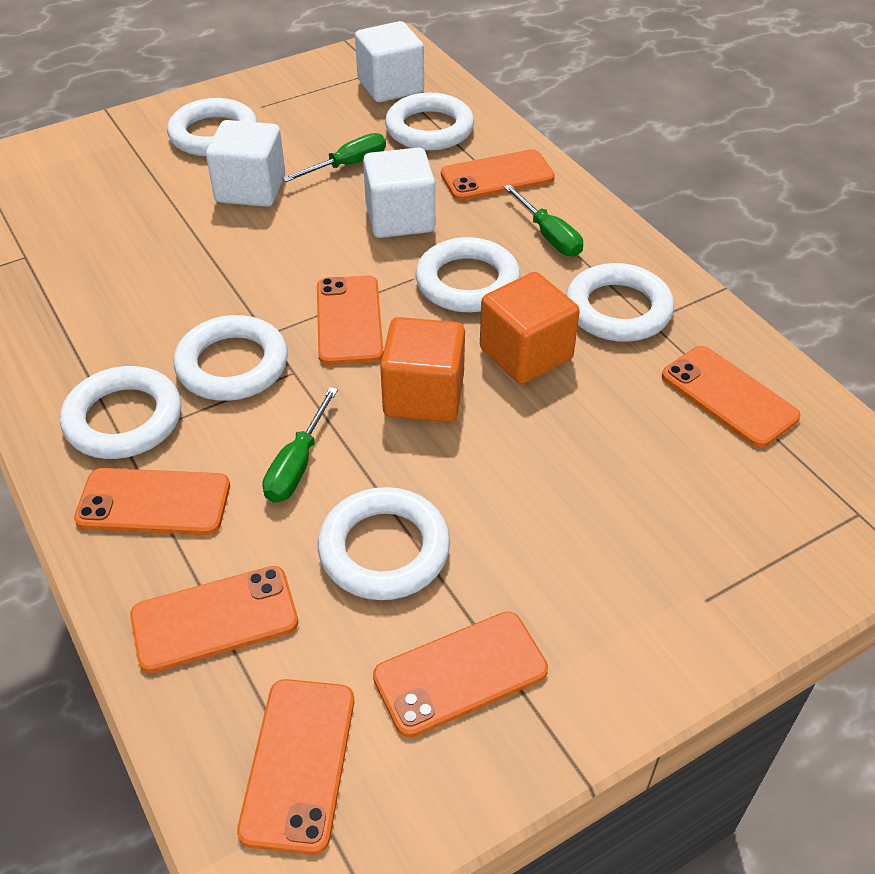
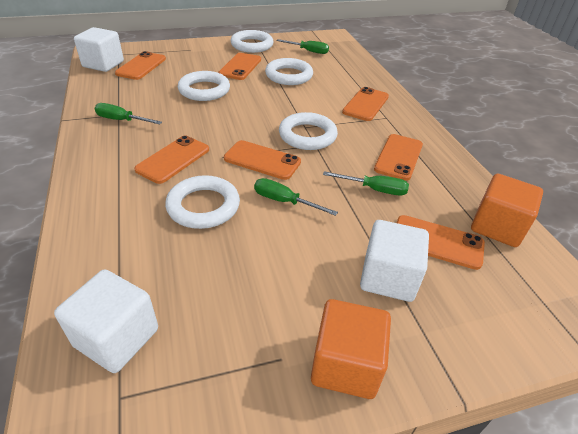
green screwdriver: [262,387,338,503] [282,133,386,182] [504,184,583,257] = 3 -> [95,103,162,124] [254,178,338,216] [276,39,329,54] [323,171,409,196] = 4
white ring: [60,366,181,459] [167,98,257,156] [174,315,288,401] [318,487,450,600] [385,93,474,151] [416,237,520,312] [566,263,674,342] = 7 -> [165,175,240,229] [178,71,230,101] [230,30,273,53] [265,58,313,85] [279,112,338,150] = 5

